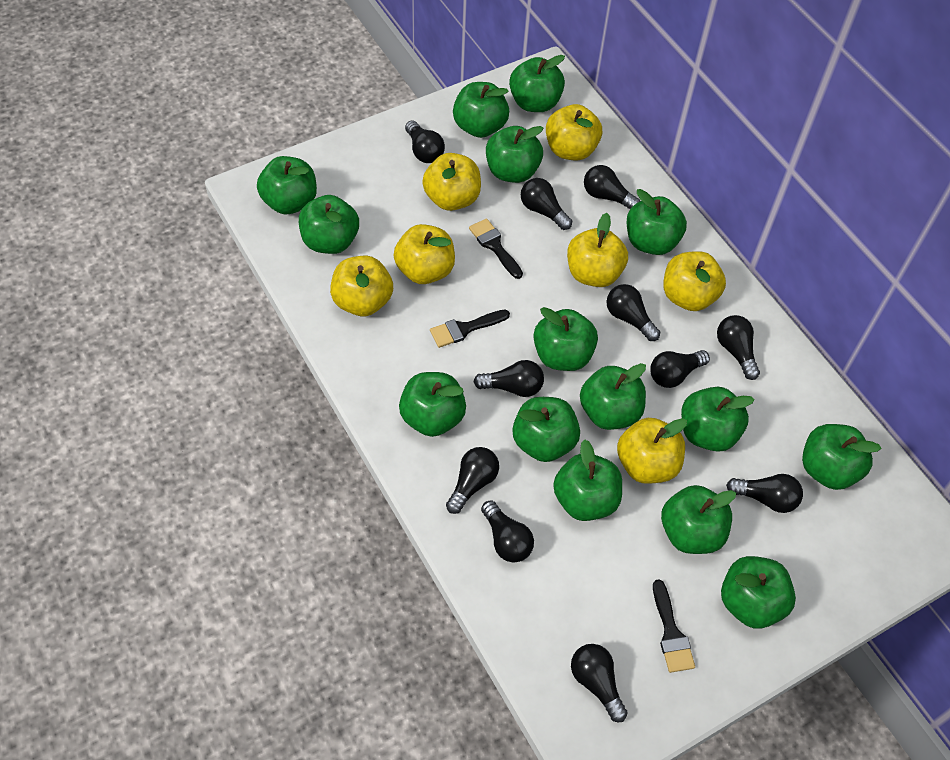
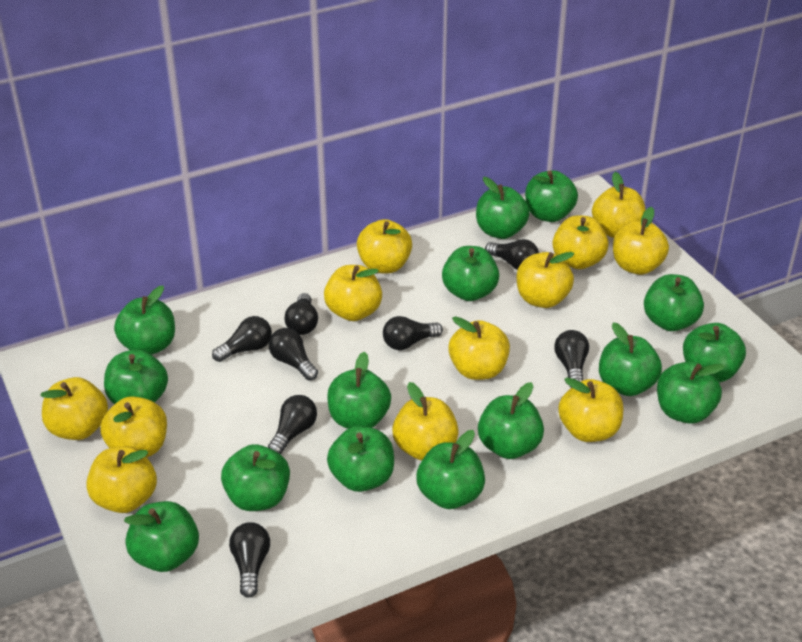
black brush: [430,309,510,348] [469,218,523,279] [653,579,695,673] = 3 -> none = 0
black light bulb: [405,120,445,163] [446,447,499,514] [473,360,544,397] [481,500,534,563] [521,178,572,230] [571,644,628,722] [584,165,640,209] [607,284,660,341] [650,350,710,388] [717,315,760,380] [726,474,803,513] = 11 -> [212,316,272,362] [229,522,270,598] [268,395,317,454] [269,328,318,381] [284,293,318,335] [383,316,443,350] [485,239,539,270] [554,330,589,388] = 8
yellow apple: [330,256,393,316] [394,224,455,284] [422,153,481,211] [546,104,602,161] [567,213,628,287] [617,418,687,484] [663,251,726,311] = 7 -> [41,377,108,440] [86,446,157,513] [100,396,167,457] [324,265,382,321] [357,219,412,273] [392,382,459,460] [448,316,510,380] [517,252,574,308] [552,215,609,269] [558,377,623,442] [592,172,646,238] [613,207,669,275] = 12

